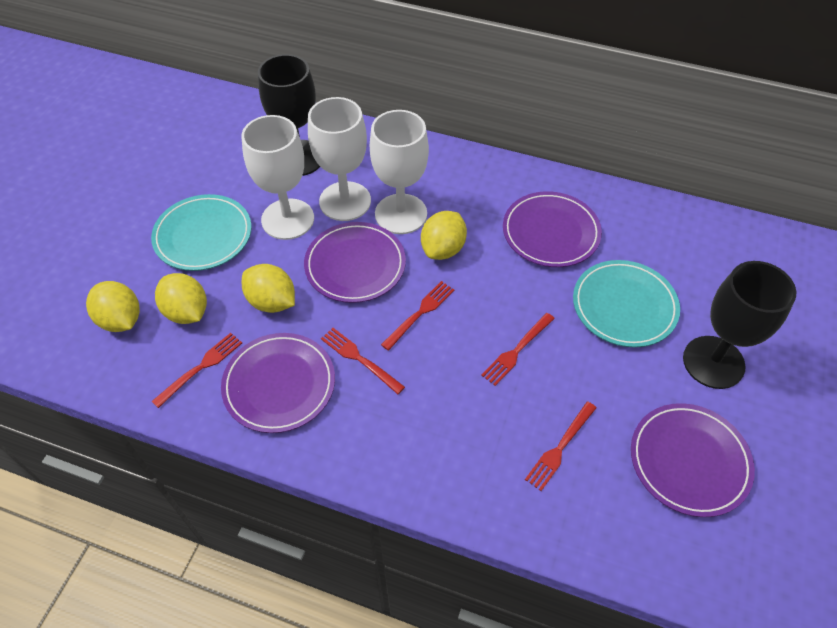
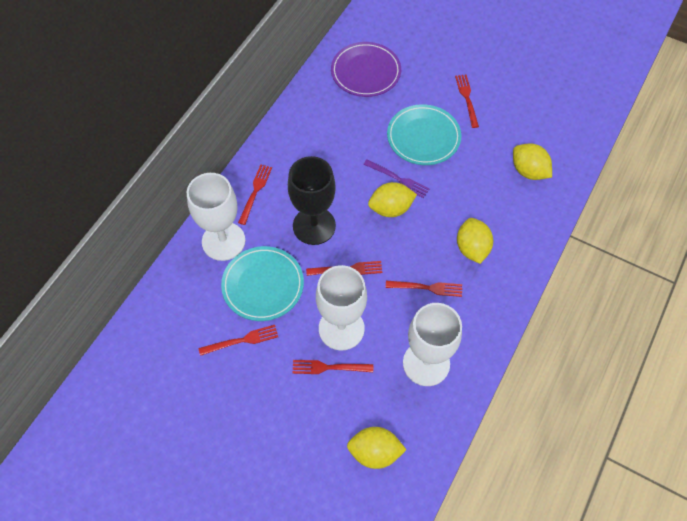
black goblet: [258,54,320,176] [683,261,796,389] = 2 -> [288,156,336,245] = 1
purple fork: none = 0 -> [363,159,429,198] = 1
purple plate: [221,333,335,433] [304,222,406,303] [503,191,602,267] [631,403,755,517] = 4 -> [331,42,401,97] = 1
red fork: [152,333,242,408] [321,328,405,394] [381,281,454,351] [481,313,555,386] [525,402,596,491] = 5 -> [199,325,278,356] [238,165,272,225] [292,360,373,374] [306,261,382,276] [386,281,462,297] [455,75,479,128] = 6

